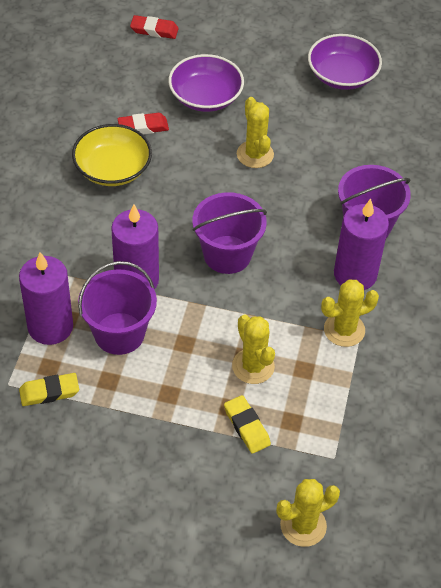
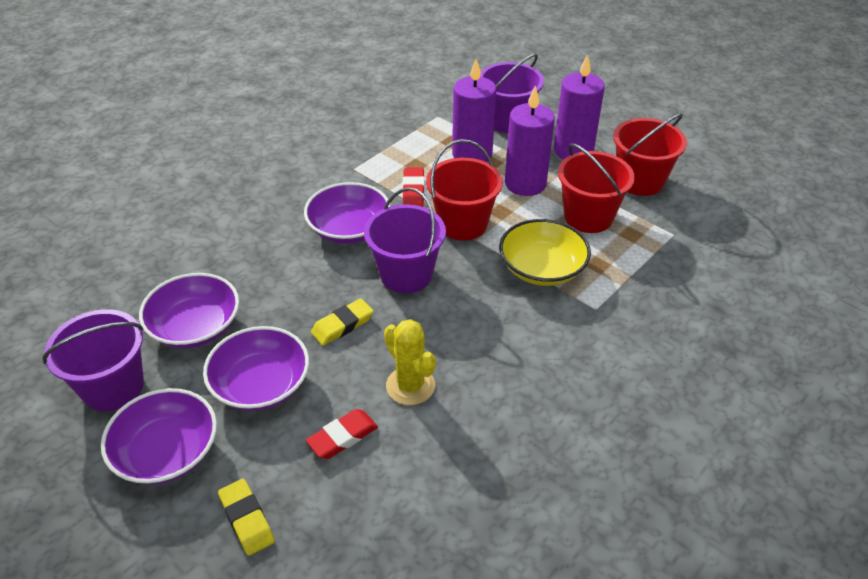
purple bowl: [168,54,244,112] [308,34,382,90] = 2 -> [101,388,217,485] [139,273,239,348] [203,326,309,411] [304,182,391,244] = 4
red bucket: none = 0 -> [426,139,503,240] [558,143,635,233] [613,113,687,196] = 3
yellow cactus: [232,314,275,384] [237,97,274,168] [276,479,340,547] [321,279,379,347] = 4 -> [384,319,436,405] = 1

